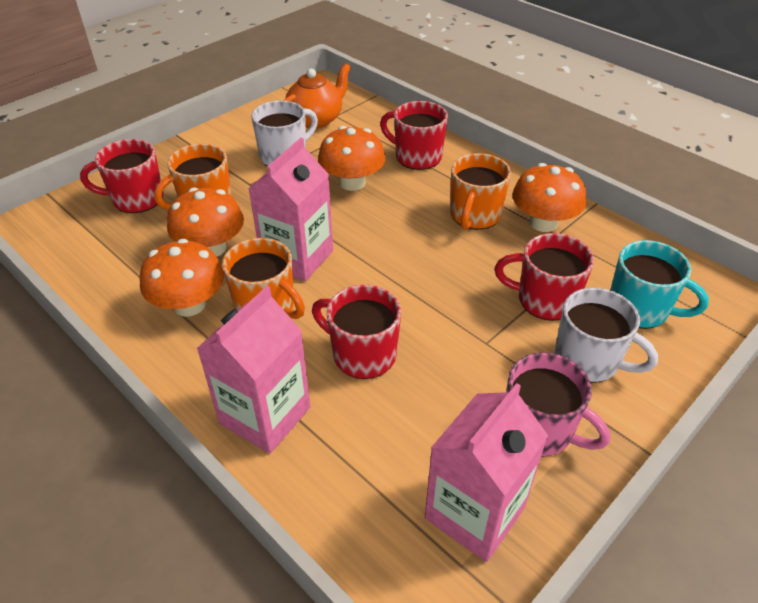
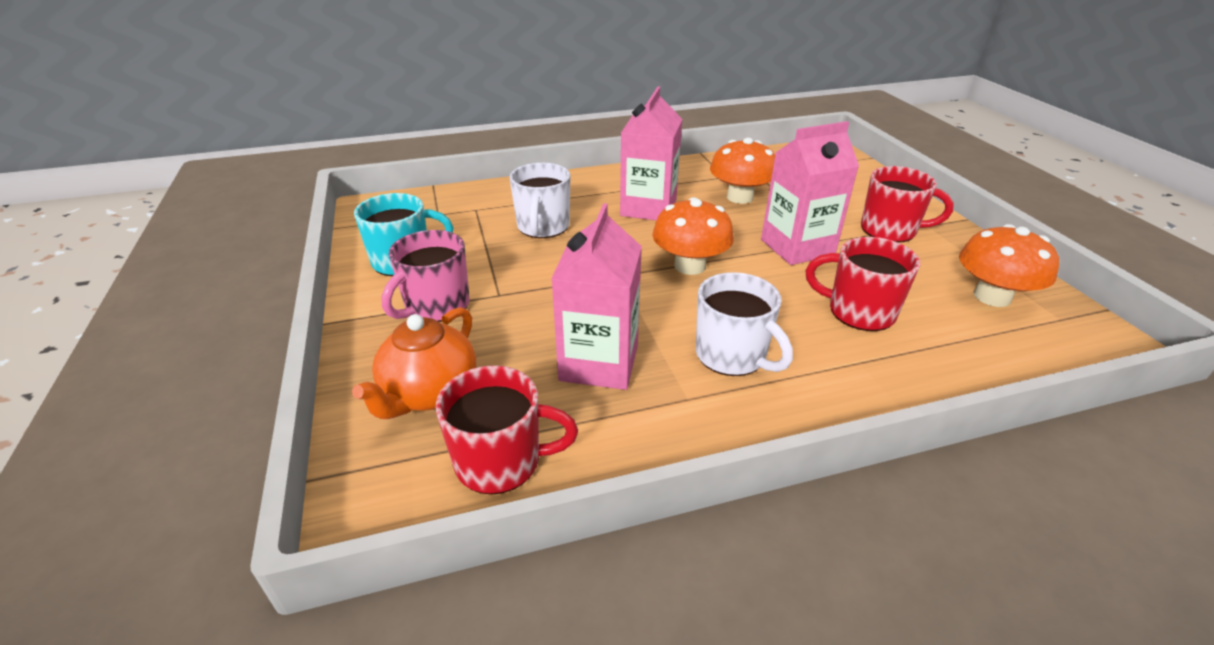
orange mug: [154,144,231,210] [222,238,305,319] [450,153,511,230] = 3 -> none = 0
orange mushroom: [140,239,224,317] [167,187,244,257] [318,126,385,191] [512,163,586,232] = 4 -> [652,197,734,275] [710,138,775,204] [959,224,1059,307] = 3
red mug: [80,139,163,213] [312,285,401,379] [380,101,448,170] [495,233,594,321] = 4 -> [435,365,578,495] [806,237,920,331] [861,166,954,243] = 3

